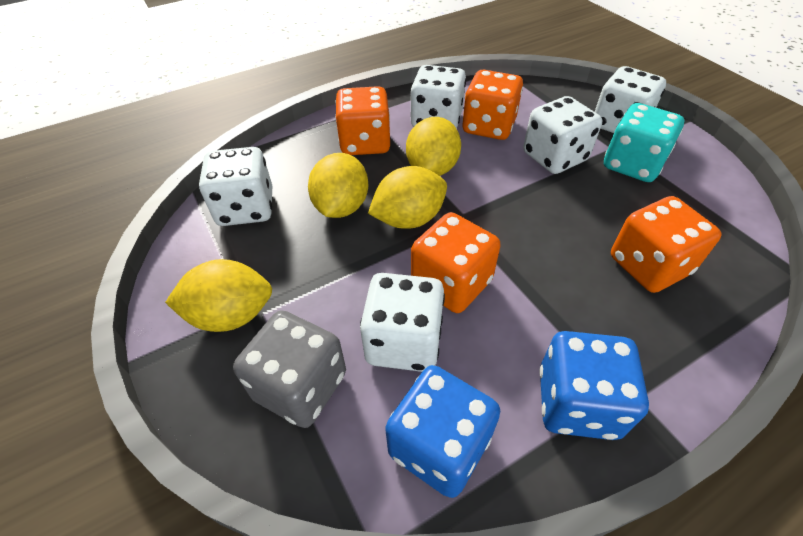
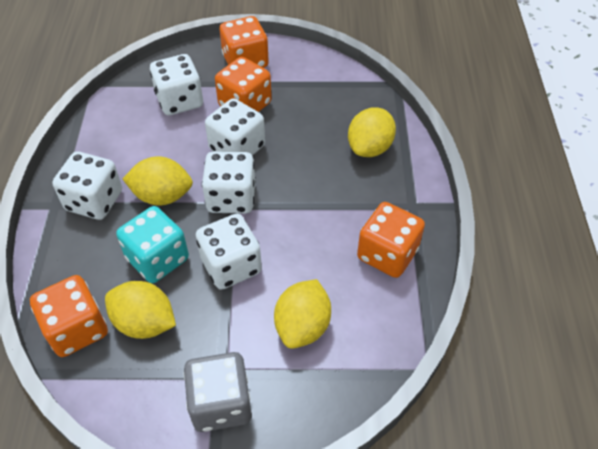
blue dice: [385,365,500,498] [539,331,649,440] = 2 -> none = 0

